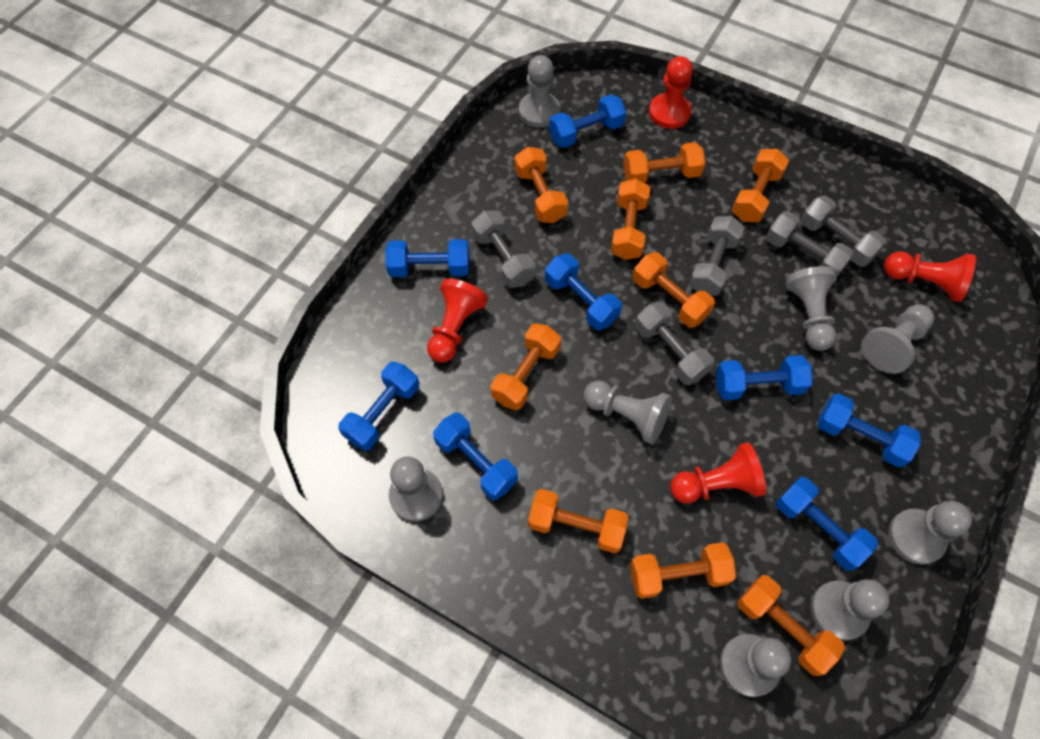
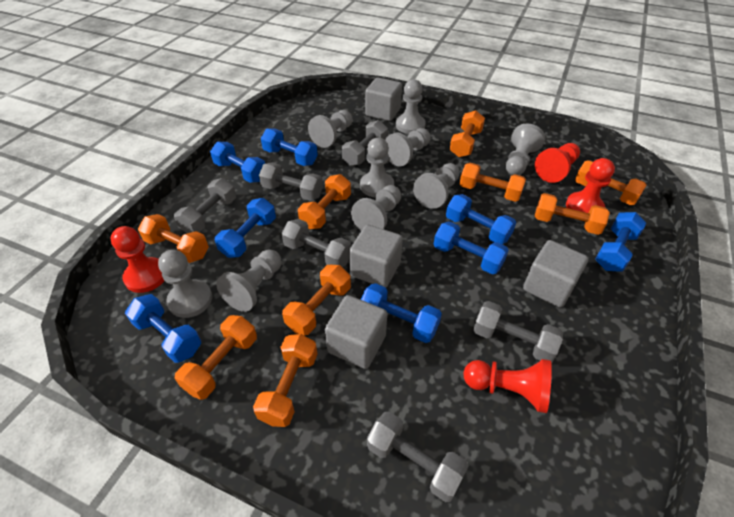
grey cube: none = 0 -> [325,295,387,369] [349,225,403,287] [365,78,402,121] [523,240,589,308] = 4
grey dumbbell: [472,210,535,288] [635,302,714,385] [689,216,745,296] [766,211,854,277] [800,196,887,267] = 5 -> [174,178,236,233] [259,163,323,201] [281,219,352,267] [342,120,388,166] [367,412,469,502] [473,301,563,363] = 6
grey pawn: [389,457,443,522] [519,55,560,128] [583,380,672,444] [720,634,791,697] [785,266,837,351] [811,579,890,641] [862,304,935,374] [889,501,972,565] = 8 -> [158,250,212,318] [216,250,281,312] [308,110,353,148] [351,185,401,231] [360,138,394,197] [385,128,431,166] [396,79,426,134] [413,163,460,209] [506,124,545,175] = 9

